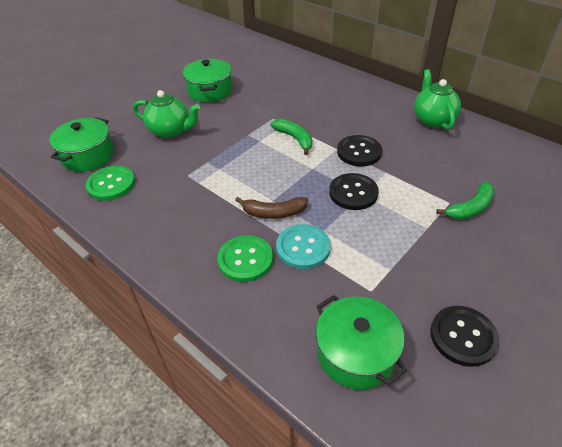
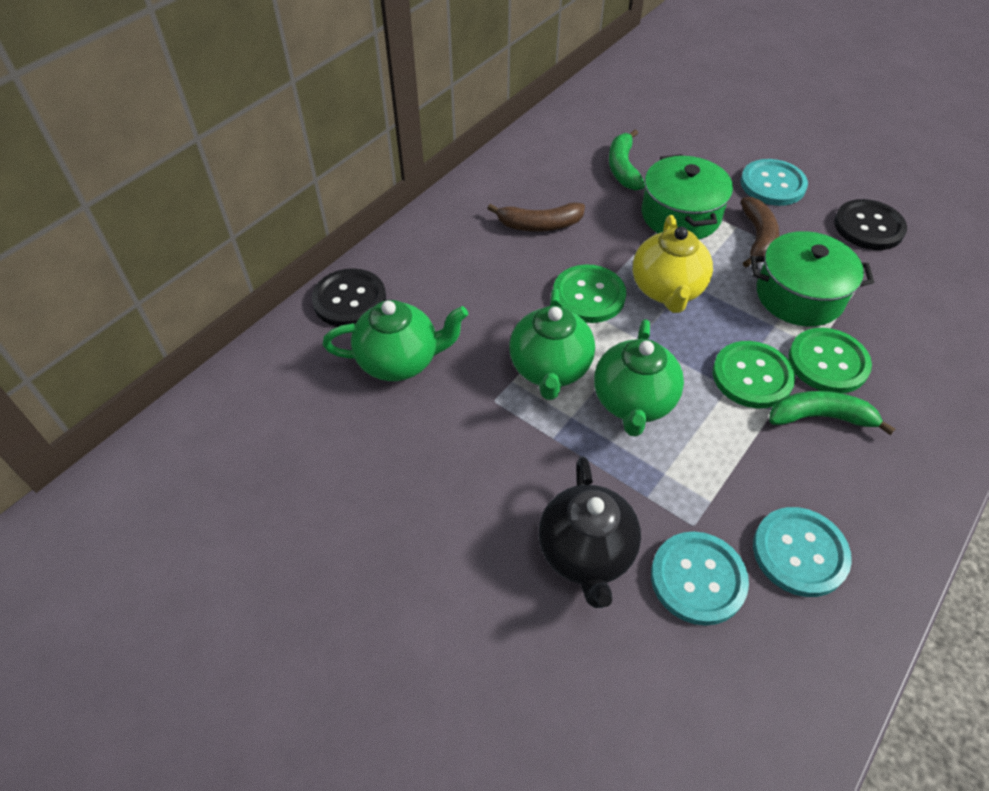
black button: [329,173,379,210] [337,135,382,166] [430,306,499,367] = 3 -> [312,268,386,327] [834,199,907,250] = 2
black teapot: none = 0 -> [539,456,641,608] = 1
brown banana: [235,197,308,219] = 1 -> [487,202,585,232] [741,197,779,268] = 2
green button: [86,166,135,201] [217,235,273,282] = 2 -> [553,264,626,323] [713,341,795,408] [788,328,872,393] = 3
green pot: [49,117,114,172] [182,58,232,102] [316,295,407,390] = 3 -> [642,154,733,239] [750,231,874,326] = 2
green teapot: [133,90,200,138] [414,69,461,130] = 2 -> [323,300,468,381] [509,288,595,400] [594,319,684,437] = 3
turquoise button: [276,224,331,269] = 1 -> [651,531,749,626] [741,159,808,206] [753,507,852,597] = 3
yellow teapot: none = 0 -> [633,215,713,313] = 1

